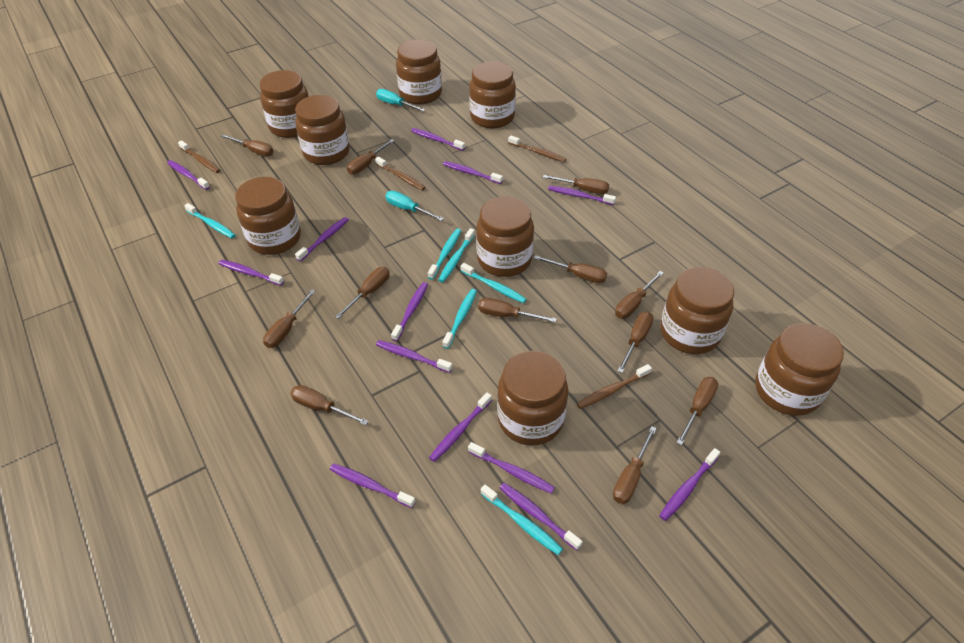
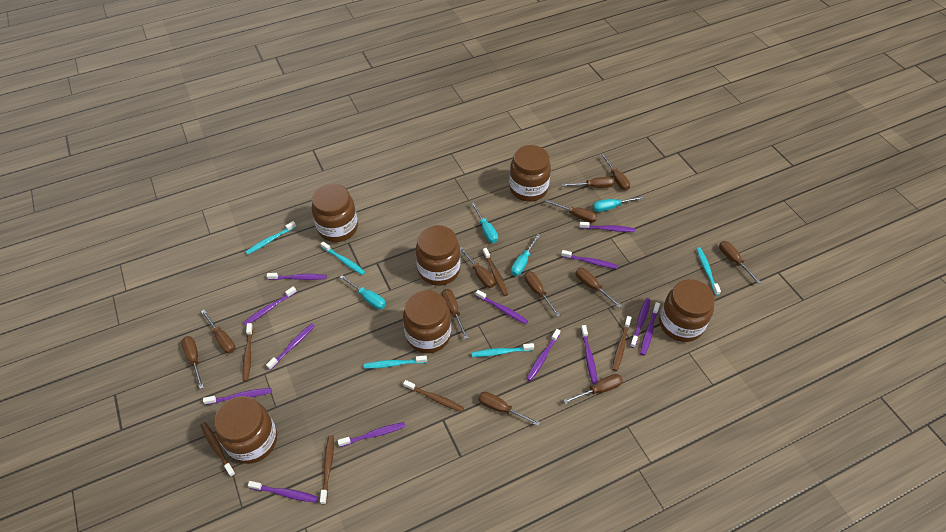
brown jar: [235,177,301,255] [260,70,309,138] [295,95,350,165] [396,40,442,104] [469,61,516,128] [476,196,534,277] [497,351,568,446] [660,267,734,354] [755,323,844,416] = 9 -> [214,396,277,464] [312,184,358,242] [403,290,451,353] [416,225,461,286] [509,145,551,202] [659,279,715,342] = 6
brown toothbrush: [178,141,220,173] [375,157,425,190] [508,135,566,162] [577,364,652,409] = 4 -> [200,422,236,477] [242,323,253,382] [320,435,334,504] [403,380,464,412] [483,248,508,296] [612,316,632,371] = 6
turquoise screwdriver: [376,89,425,111] [385,191,444,221] = 2 -> [340,275,386,309] [471,202,498,243] [511,234,540,276] [593,196,644,212] = 4
turquoise toothbrush: [184,203,236,238] [428,229,461,280] [438,228,475,282] [443,289,477,349] [461,263,527,303] [481,485,563,555] = 6 -> [245,221,296,255] [321,242,365,275] [363,355,427,369] [471,343,534,357] [696,247,721,296] = 5

